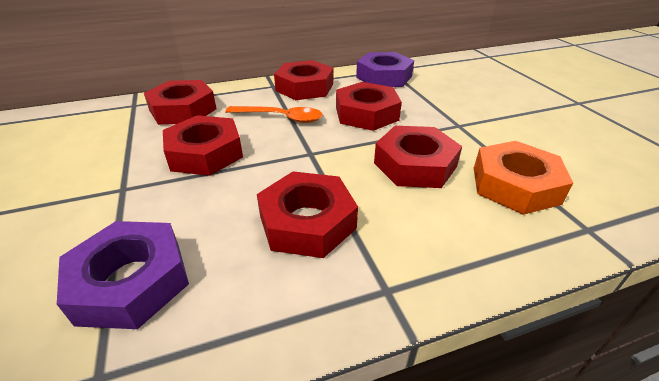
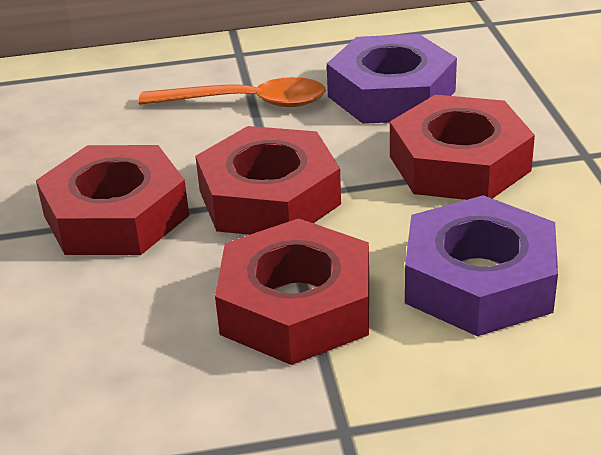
orange nut: [474,141,573,215] = 1 -> none = 0
red nut: [144,80,217,125] [163,115,243,176] [257,171,358,258] [274,60,333,100] [336,82,402,131] [374,126,462,188] = 6 -> [36,145,189,255] [195,126,341,235] [215,218,369,365] [390,95,535,200] = 4

